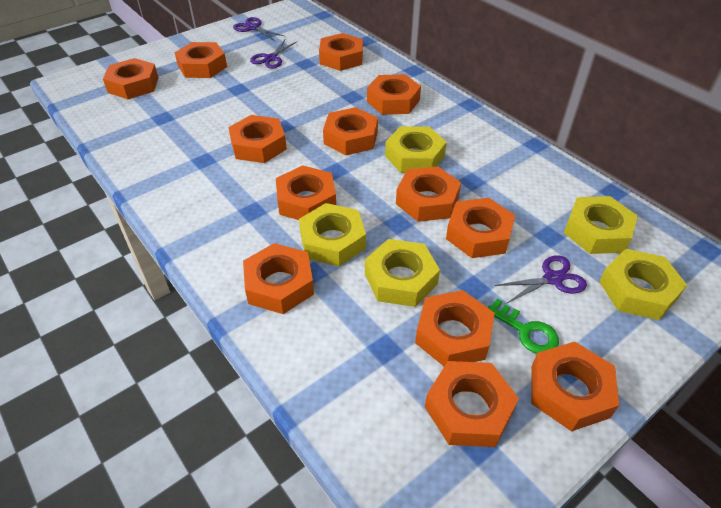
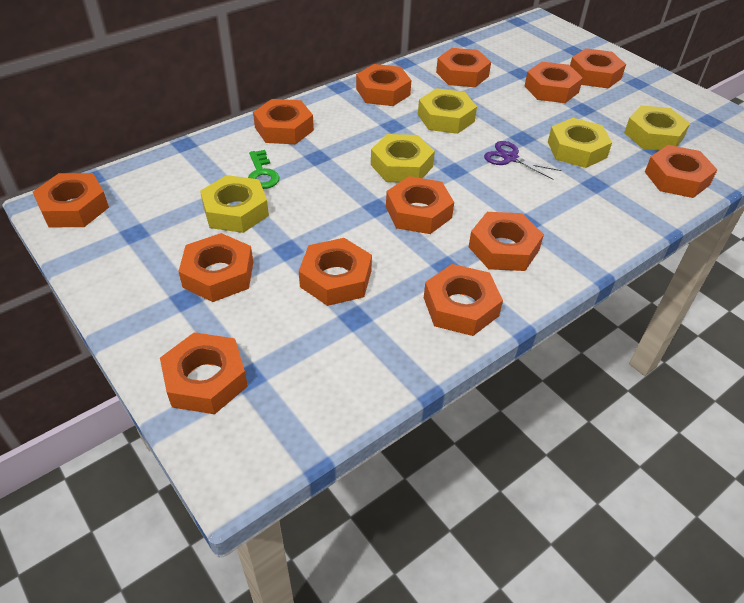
purple scissors: [233,17,284,40] [250,40,298,69] [495,255,587,304] = 3 -> [484,141,561,179] = 1

